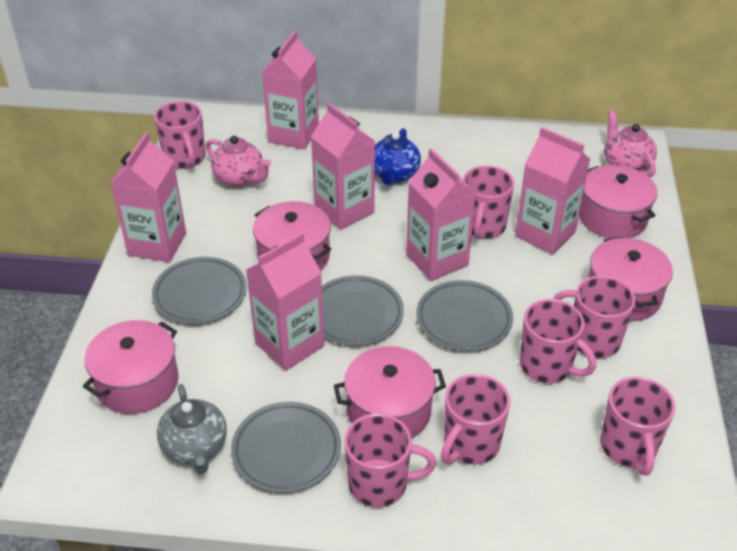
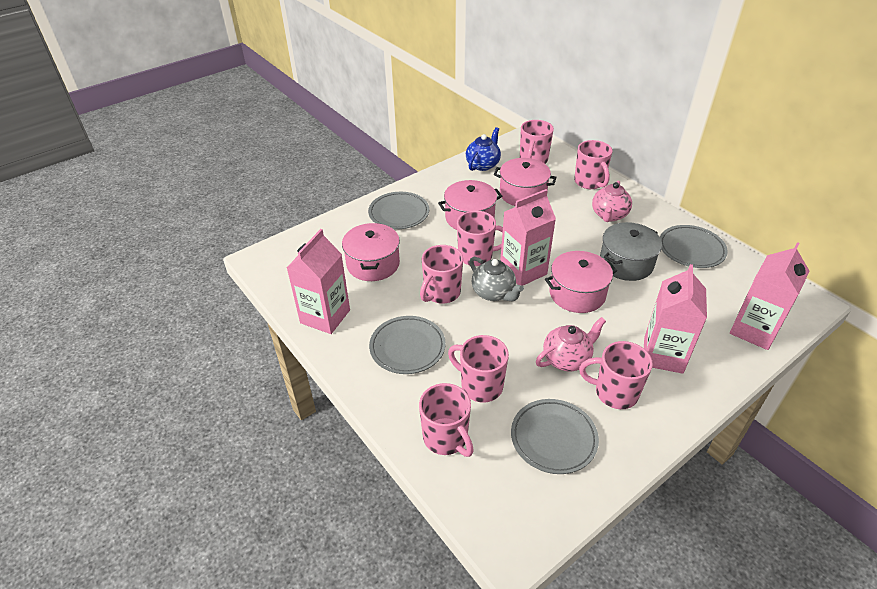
grey pot: none = 0 -> [600,222,662,281] = 1
pink carton: [111,132,186,262] [246,232,324,371] [262,31,319,150] [311,103,375,230] [406,148,476,281] [515,127,590,255] = 6 -> [287,229,350,334] [500,189,556,286] [644,264,707,374] [730,242,809,350] = 4
pink pot: [83,320,179,414] [253,201,331,271] [334,346,446,439] [579,165,657,238] [588,237,673,321] = 5 -> [342,223,400,281] [438,180,502,230] [494,158,557,206] [545,251,617,313] = 4

